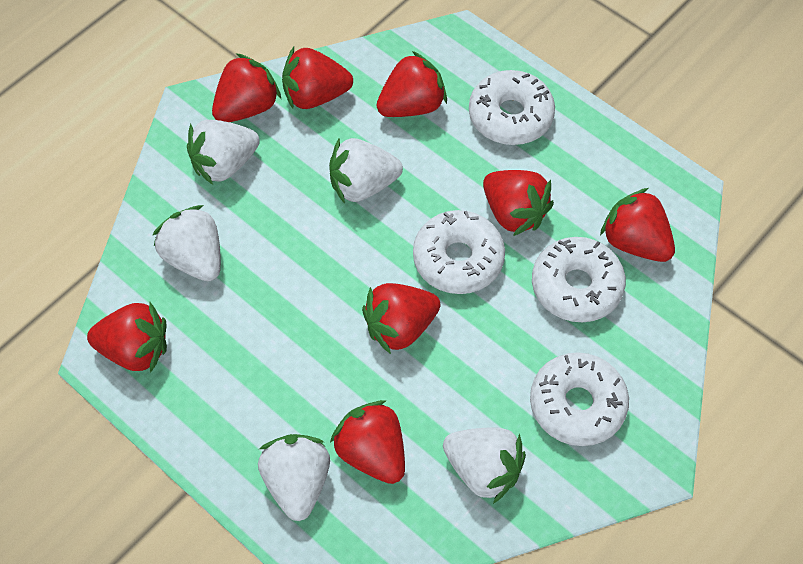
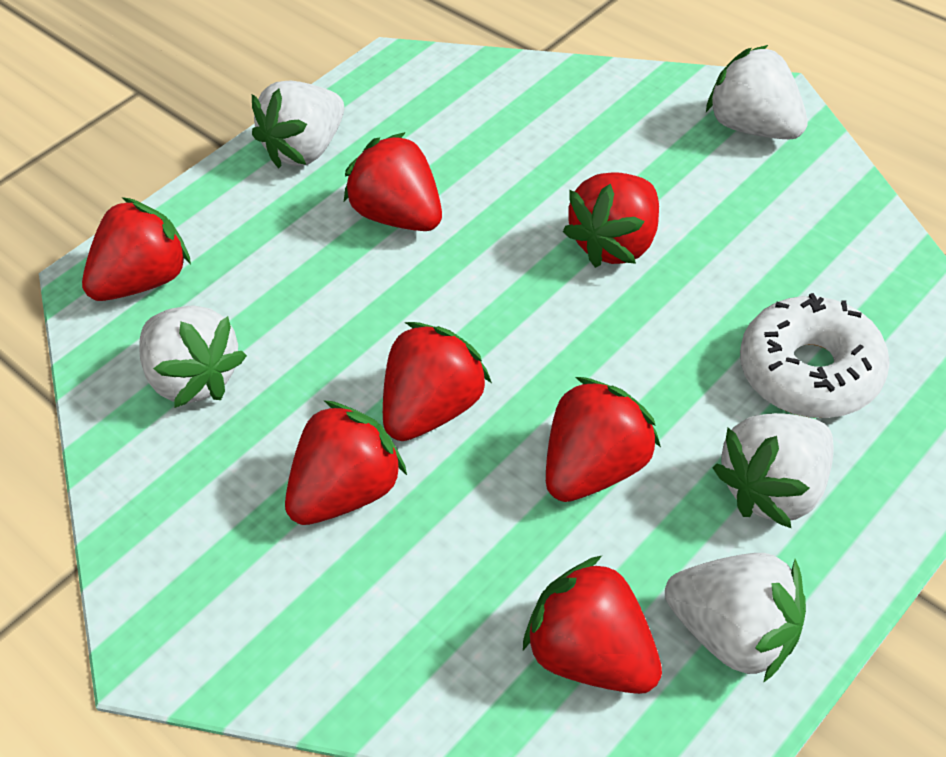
red strawberry: [87,302,167,373] [212,53,281,122] [282,47,353,109] [330,400,405,484] [362,283,440,354] [376,51,447,117] [483,170,554,236] [600,188,675,262] = 8 -> [82,197,191,301] [285,400,407,525] [344,132,442,231] [383,322,492,441] [523,556,662,694] [546,377,661,502] [563,172,659,268] = 7
white donut: [413,210,505,294] [469,70,555,145] [530,352,629,446] [532,237,626,322] = 4 -> [740,293,890,418] = 1

